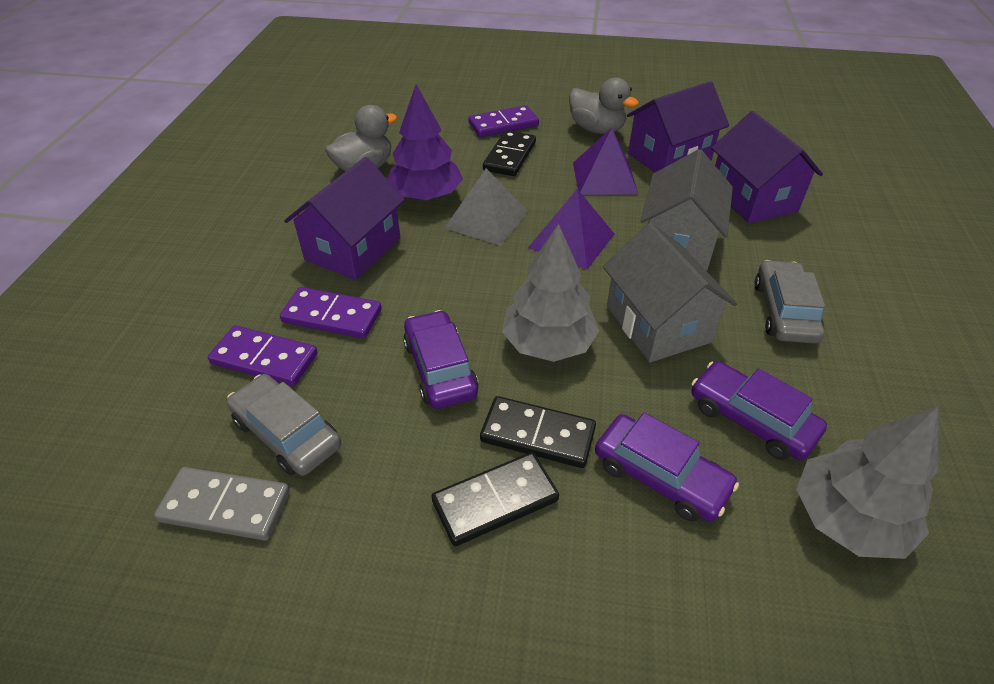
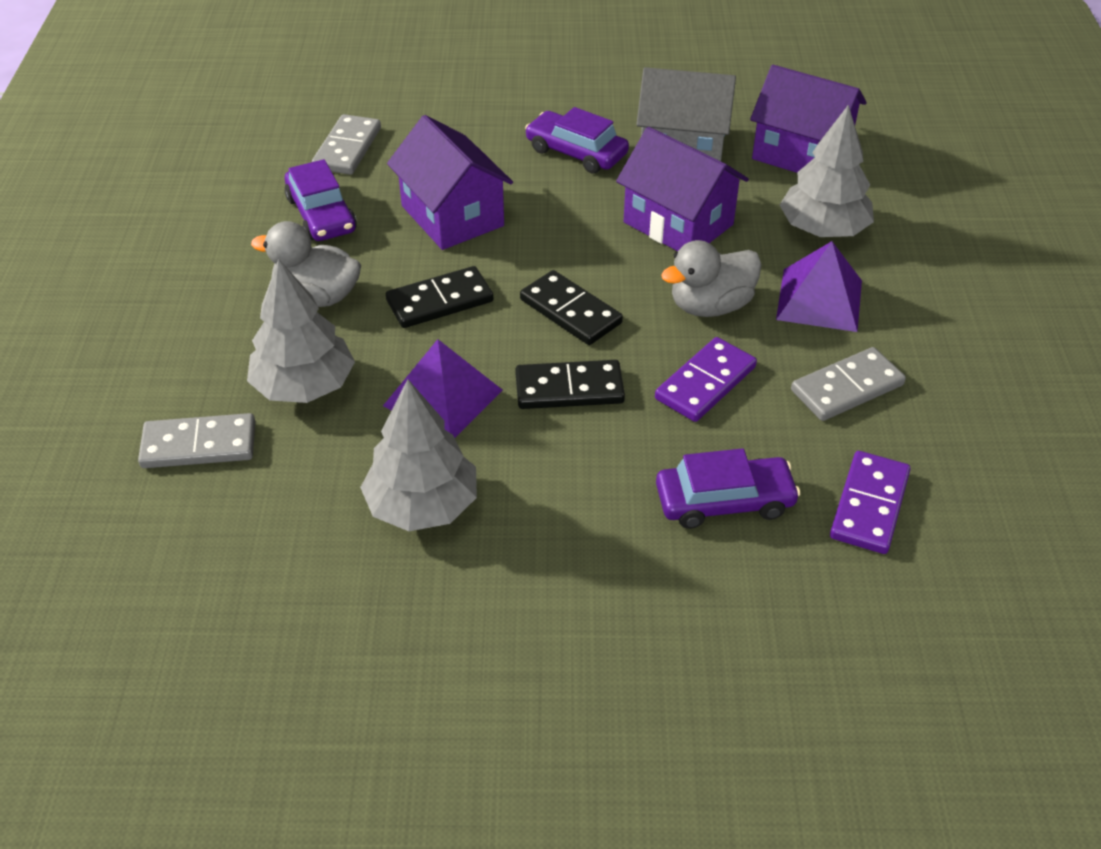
grey car: [226,374,341,476] [755,260,825,344] = 2 -> none = 0
grey domino: [154,467,290,540] = 1 -> [138,413,255,468] [312,114,381,175] [791,347,906,421] = 3
grey house: [603,223,737,362] [641,149,733,271] = 2 -> [636,67,736,161] = 1
grey pyramid: [445,168,528,246] = 1 -> none = 0
grey tree: [501,224,600,362] [796,406,938,559] = 2 -> [247,259,355,403] [360,379,477,531] [780,105,874,237] = 3
purple domino: [208,325,318,386] [280,287,382,339] [468,105,539,137] = 3 -> [655,337,757,422] [830,451,911,554] = 2
purple tree: [388,84,463,201] = 1 -> none = 0

